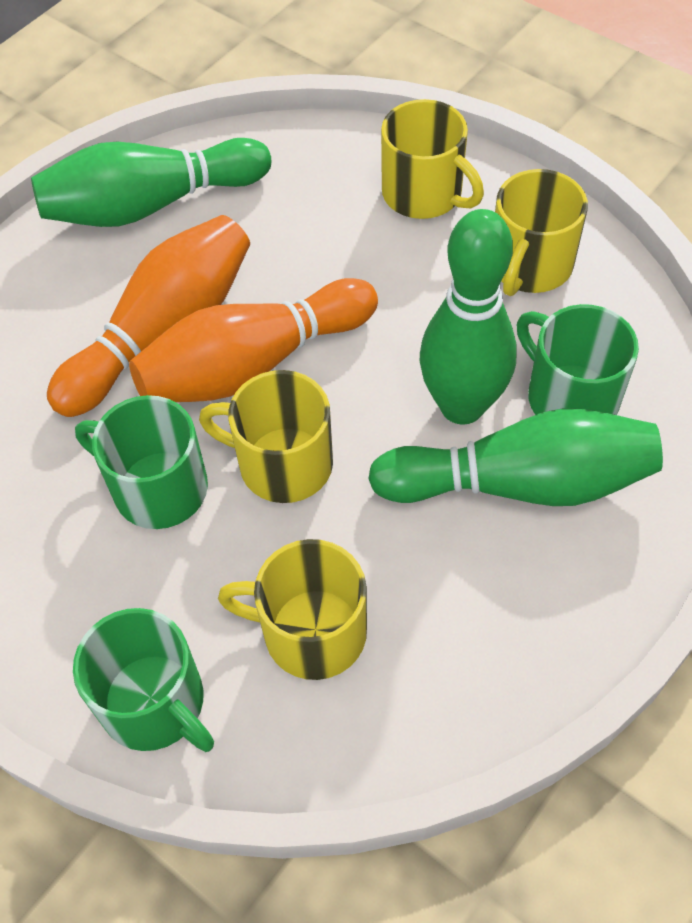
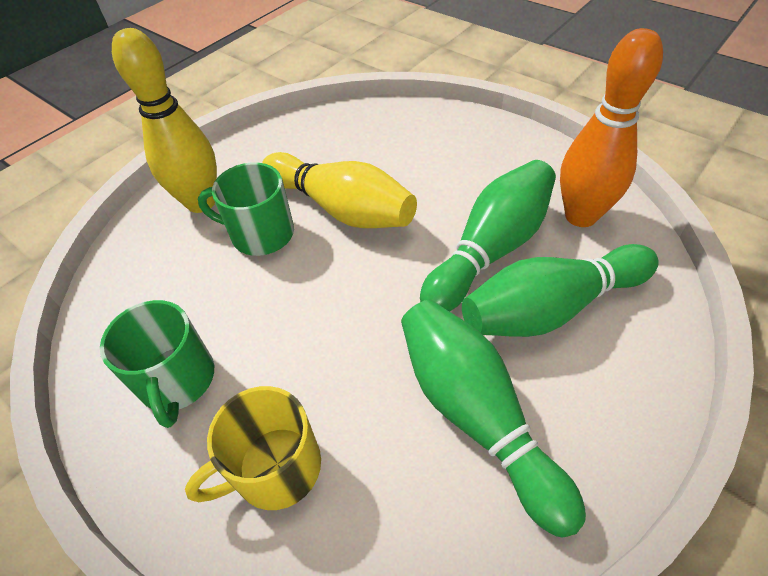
green mug: [73,608,214,752] [75,395,208,529] [517,304,639,415] = 3 -> [100,300,214,428] [198,162,294,256] = 2
orange bowling pin: [47,215,250,417] [129,278,378,402] = 2 -> [560,28,663,227] = 1
yellow bowling pin: none = 0 -> [112,28,217,213] [262,152,417,228] = 2
yellow mug: [199,370,333,503] [218,539,367,680] [381,99,484,219] [495,169,588,296] = 4 -> [185,386,321,510] = 1

